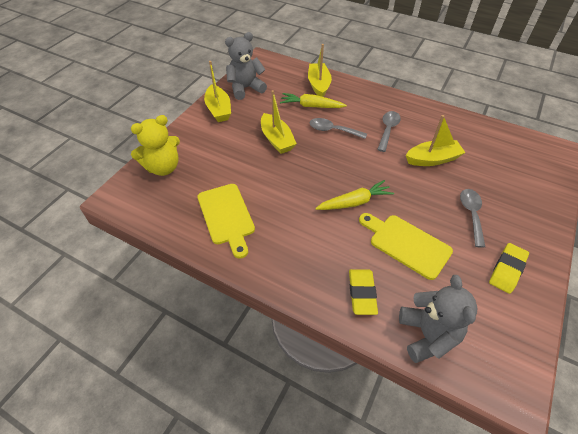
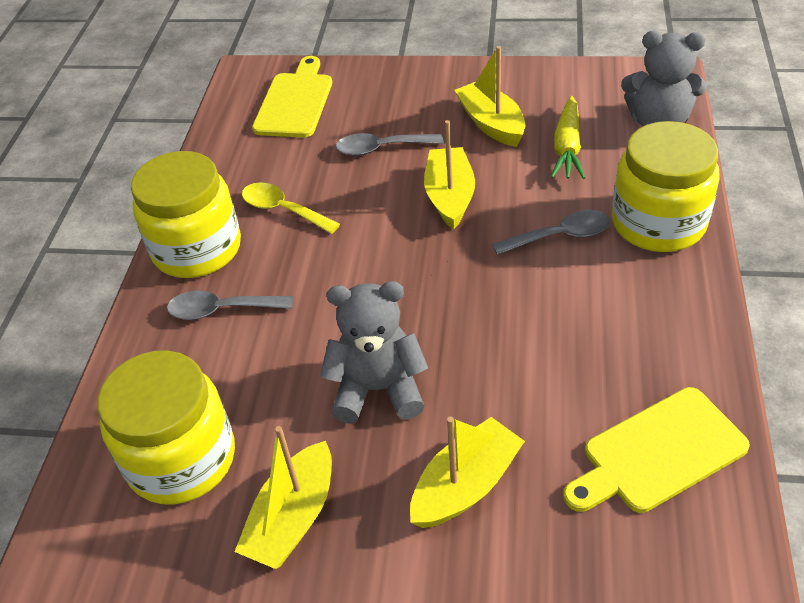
yellow carrot: [280,93,347,108] [315,180,394,210] = 2 -> [551,96,585,179] = 1
yellow eraser: [349,269,378,315] [489,243,529,294] = 2 -> none = 0
yellow jar: none = 0 -> [97,350,235,504] [131,151,241,278] [612,121,719,252] = 3
yellow spoon: none = 0 -> [242,182,340,234] = 1
yellow teddy bear: [131,115,180,176] = 1 -> none = 0

